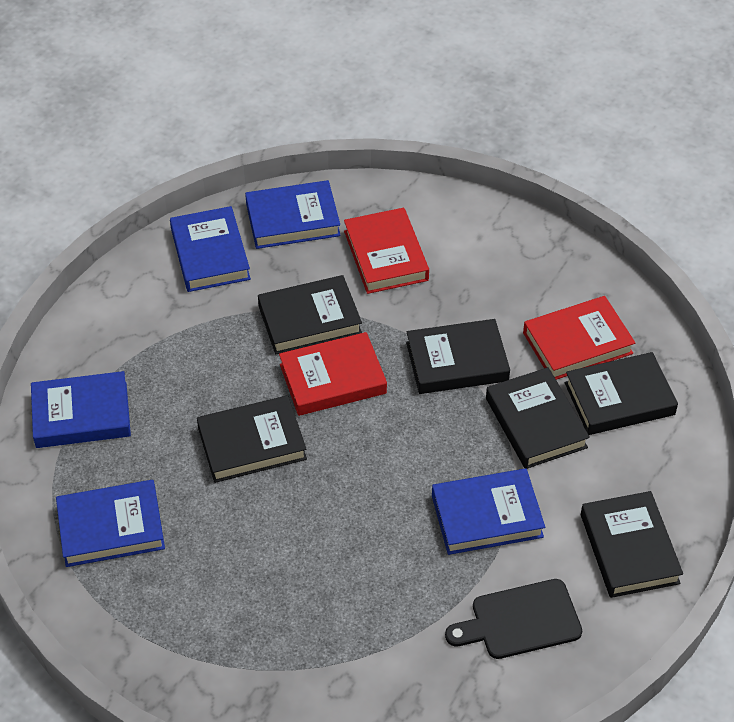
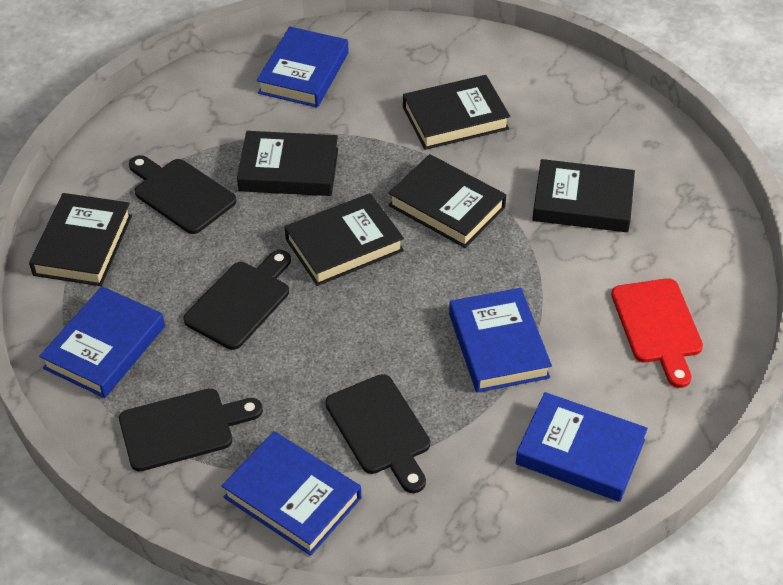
black cutting board: [445,579,582,659] = 1 -> [119,388,263,471] [129,155,236,234] [183,250,291,350] [325,374,430,493] = 4
red book: [279,332,387,416] [344,208,429,294] [523,296,635,380] = 3 -> none = 0
red cutting board: none = 0 -> [611,278,703,388] = 1

